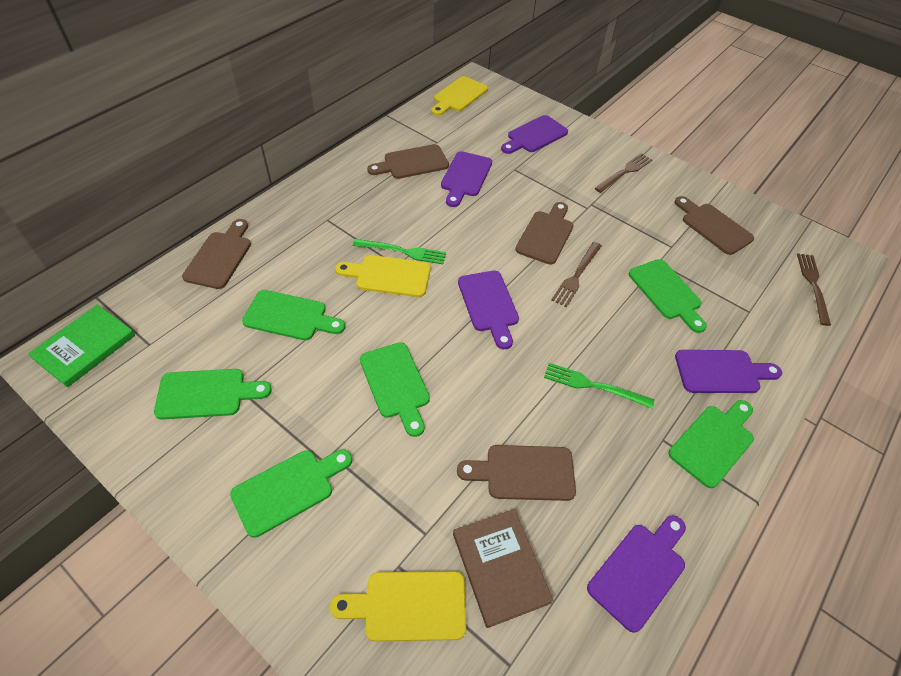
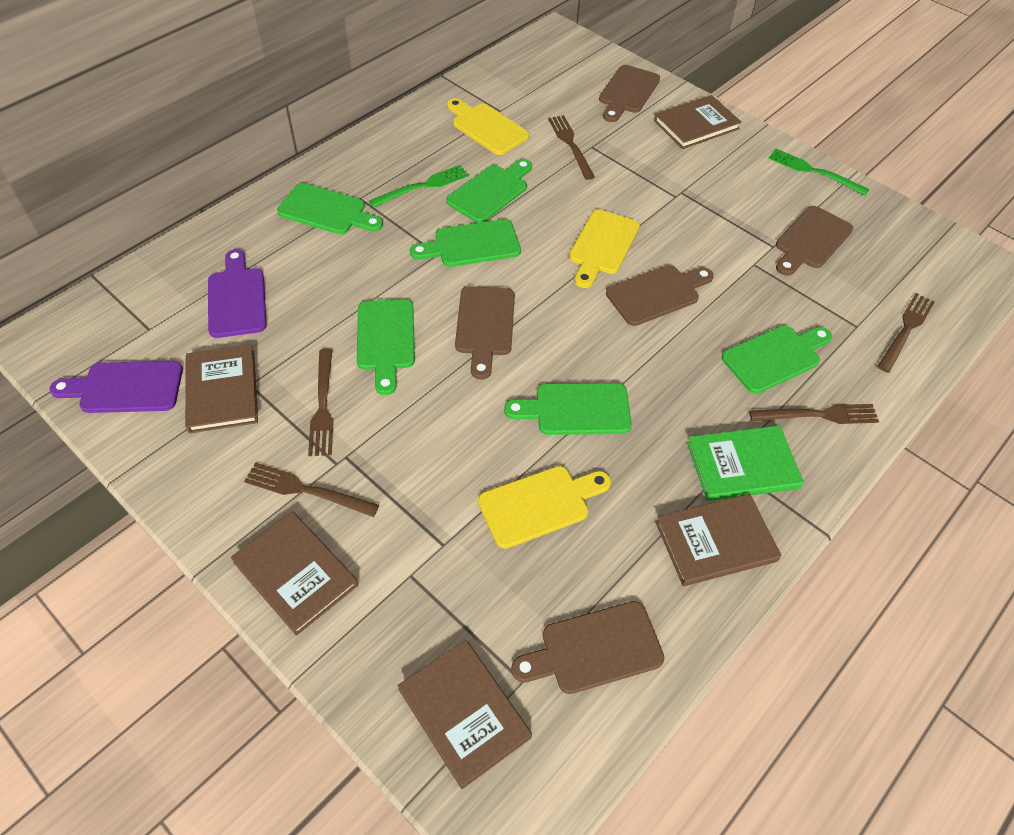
brown book: [453,509,554,628] = 1 -> [185,344,258,433] [231,511,358,636] [398,640,532,789] [654,95,742,149] [655,494,782,586] = 5
brown fork: [552,242,602,307] [595,153,652,193] [797,253,831,326] = 3 -> [244,463,379,517] [308,349,334,456] [548,115,595,180] [749,404,879,424] [877,293,935,373] = 5
purple cutting board: [441,151,492,207] [458,271,519,349] [501,115,568,154] [587,515,686,633] [675,350,782,393] = 5 -> [49,361,183,413] [208,249,267,338] = 2

